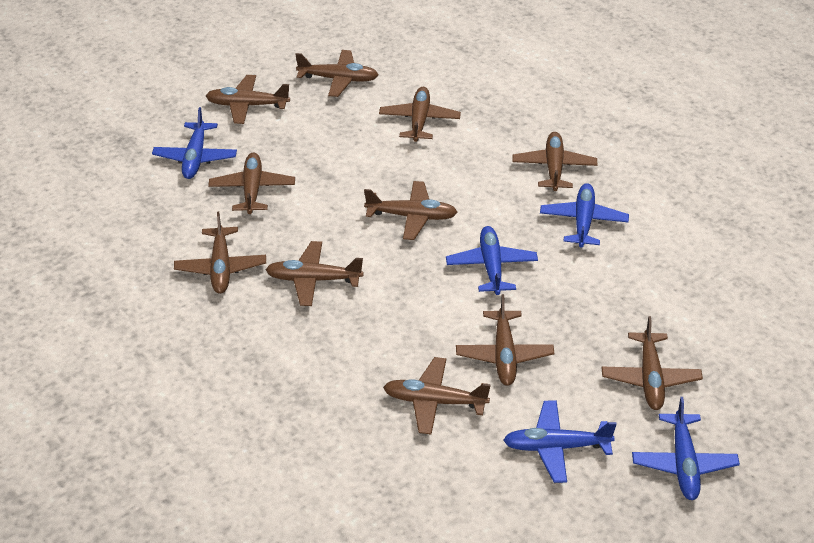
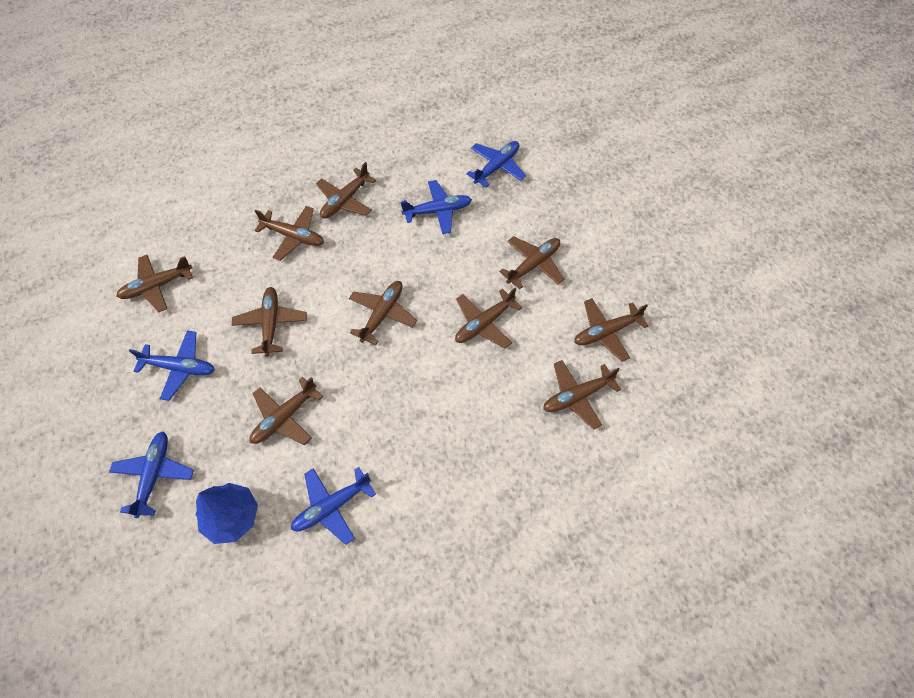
blue tree: none = 0 -> [196,483,258,544] = 1
brown plane: [174,212,266,294] [206,75,290,124] [208,152,295,214] [265,241,364,306] [295,50,378,97] [364,181,458,240] [379,87,461,142] [383,357,491,434] [456,294,554,386] [512,132,597,191] [601,316,703,410] = 11 -> [116,255,193,312] [232,287,307,356] [250,377,323,445] [254,206,324,261] [316,162,376,219] [349,281,417,345] [455,288,522,349] [499,236,564,289] [543,360,621,430] [574,298,649,362] = 10

